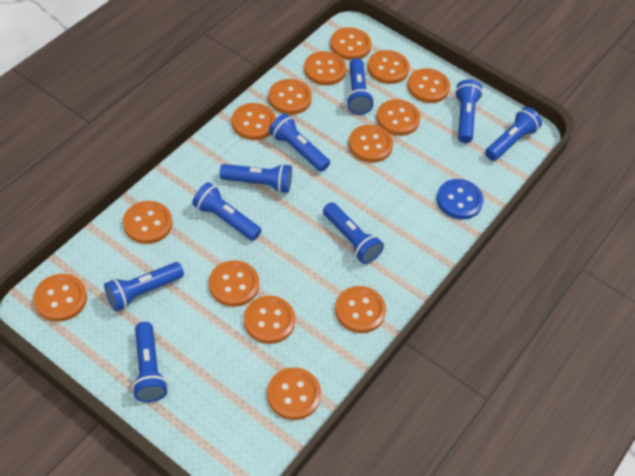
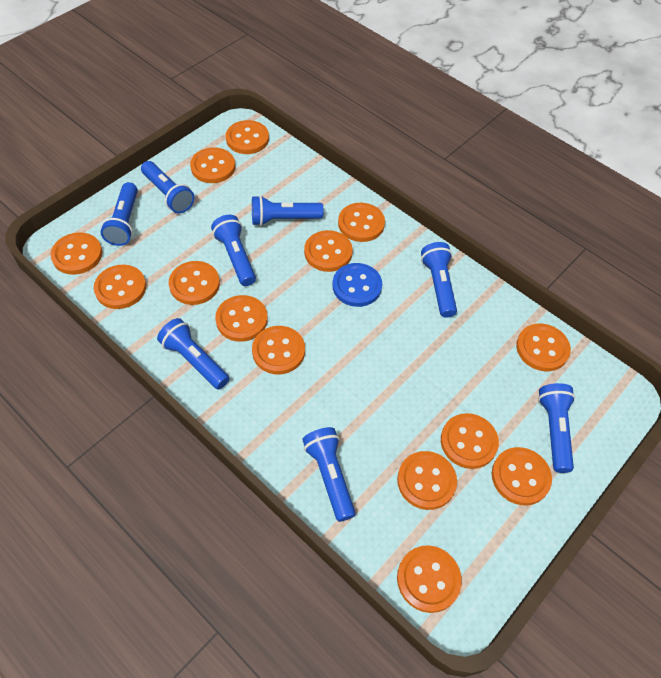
blue flashlight: [104,262,184,311] [132,322,168,402] [192,182,262,241] [220,163,292,193] [269,113,330,172] [323,202,384,264] [346,58,374,115] [455,79,483,143] [485,107,542,161] = 9 -> [100,182,138,246] [141,161,195,213] [157,318,229,389] [211,215,256,286] [252,195,324,226] [302,427,356,522] [421,242,457,318] [538,383,575,473] = 8

